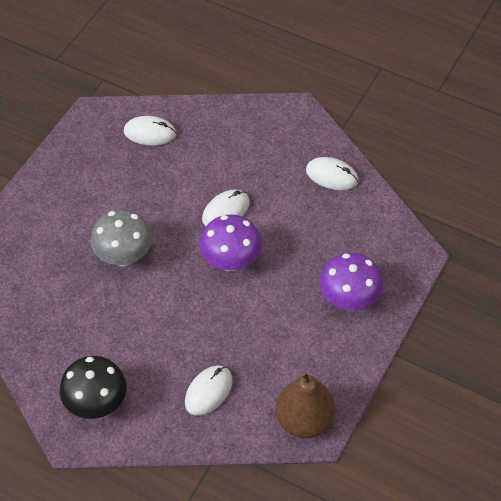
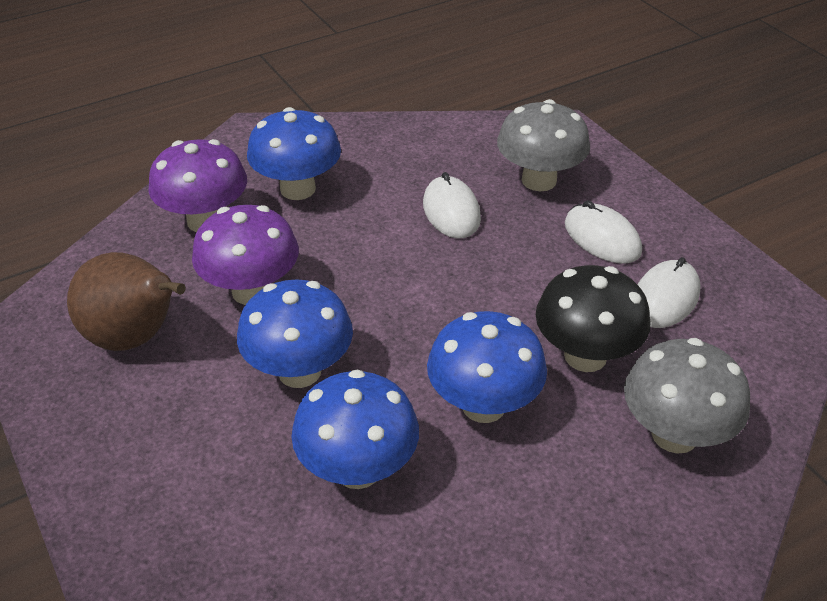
blue mushroom: none = 0 -> [237,279,353,388] [247,107,341,200] [291,369,419,489] [427,311,547,423] = 4
grey mushroom: [90,210,152,266] = 1 -> [497,99,590,191] [624,338,750,454] = 2
white mouse: [124,116,177,146] [185,365,232,416] [202,189,250,226] [306,157,358,190] = 4 -> [423,172,481,238] [565,200,642,264] [638,257,701,328] = 3

